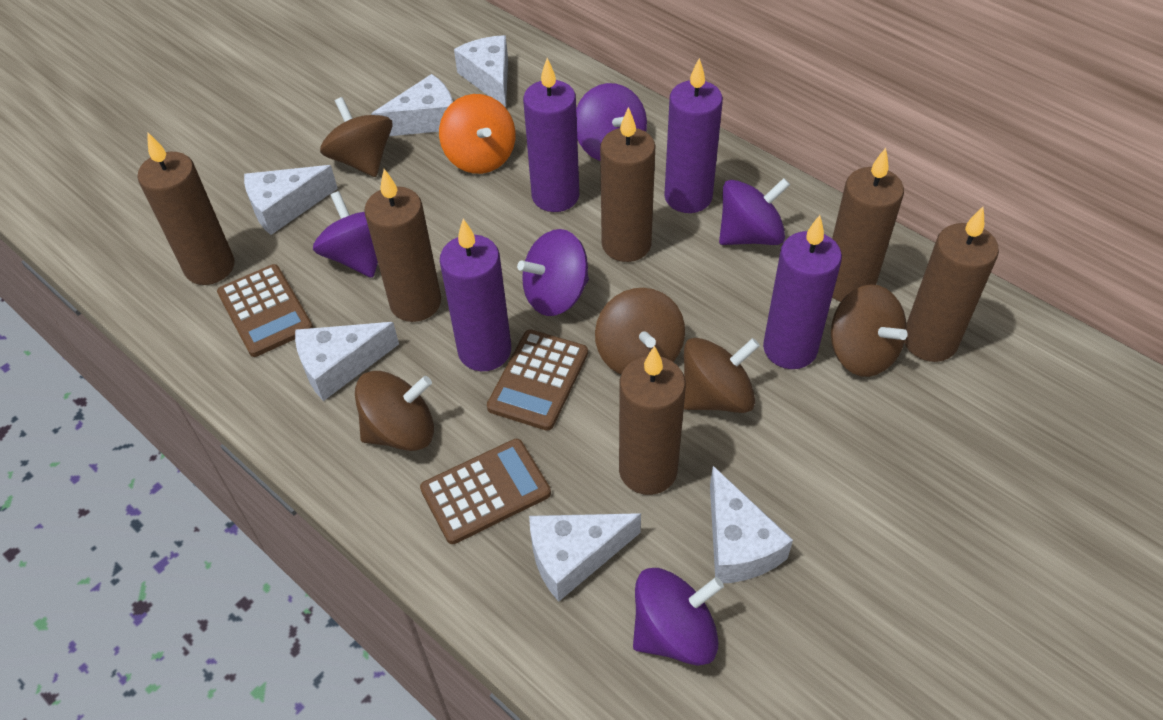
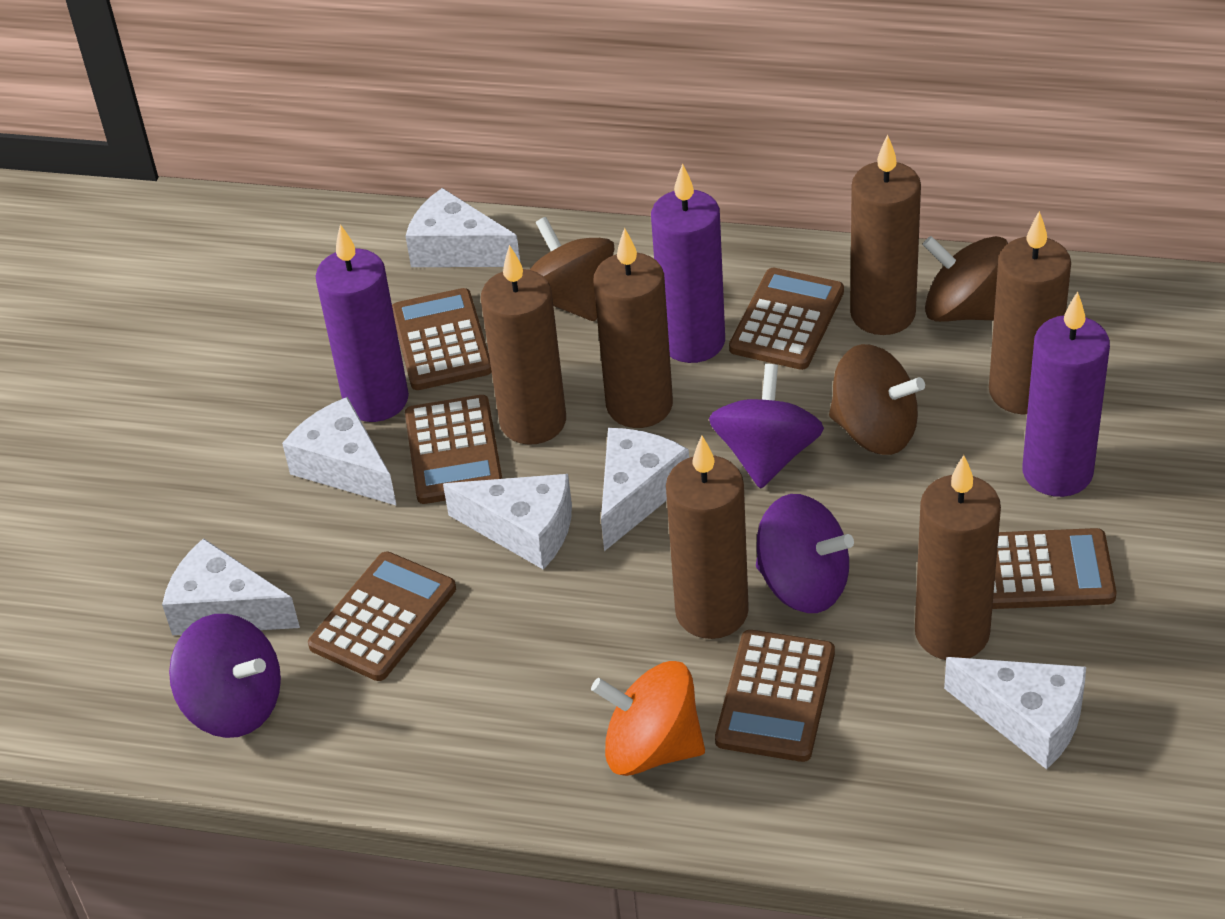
brown calculator: [217,264,313,357] [420,439,551,544] [487,330,588,431] = 3 -> [308,551,456,681] [392,288,492,390] [405,395,502,504] [715,630,835,762] [729,268,844,370] [992,528,1116,609] = 6
brown spinning top: [320,97,393,177] [355,371,434,451] [595,288,685,374] [684,338,760,413] [831,284,908,377] = 5 -> [530,217,614,321] [829,344,925,455] [923,236,1008,322] = 3
purple candle: [440,219,511,371] [523,58,579,212] [664,58,723,213] [763,215,842,369] = 4 -> [315,224,409,422] [651,163,725,363] [1022,291,1110,497] = 3
purple spinning top: [313,191,378,278] [517,229,589,316] [576,83,647,161] [633,568,724,666] [719,178,790,245] = 5 -> [169,614,281,738] [709,364,824,489] [756,494,854,613] = 3

